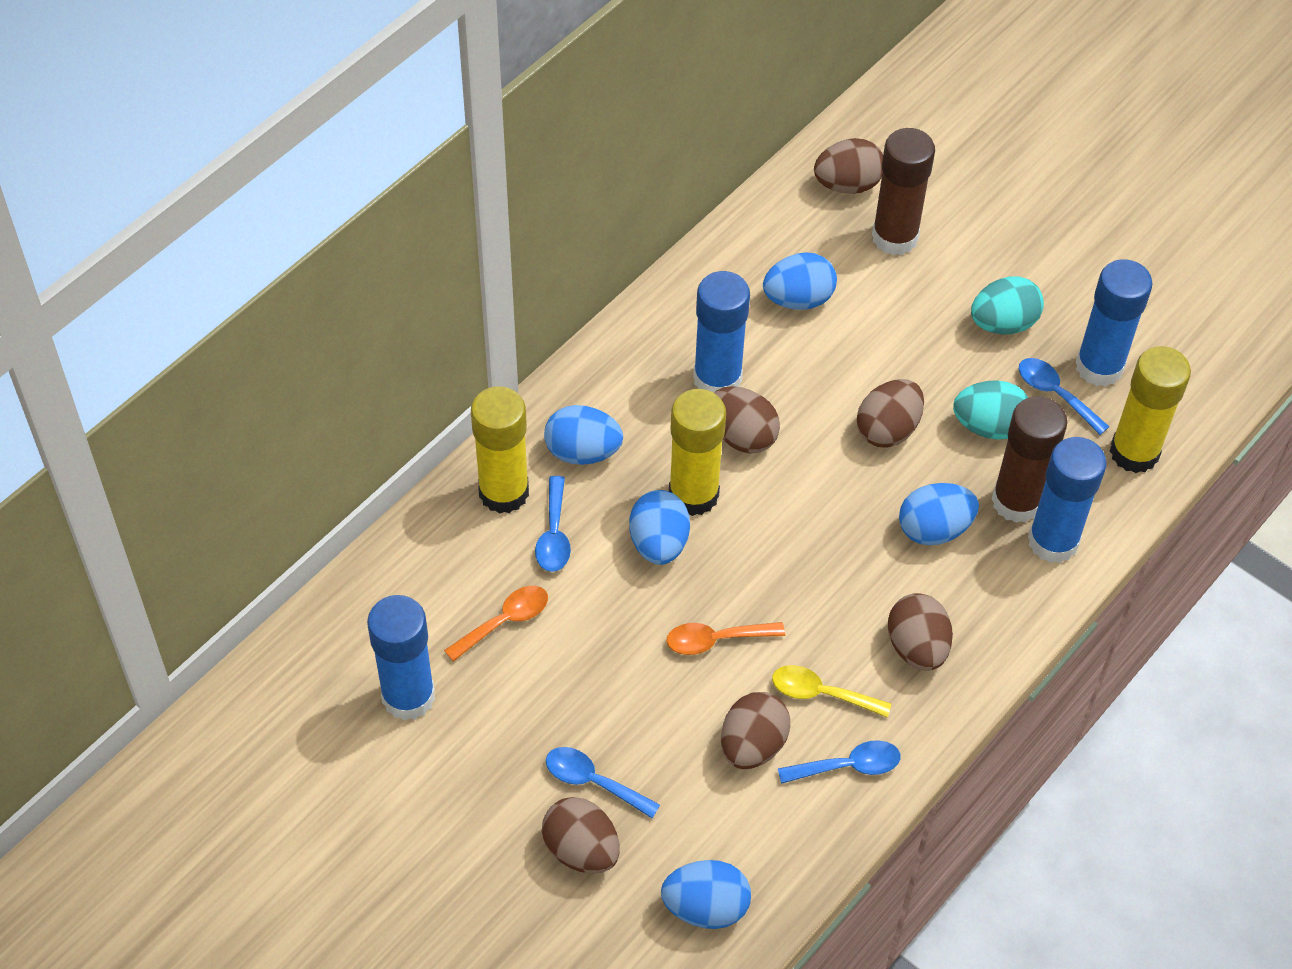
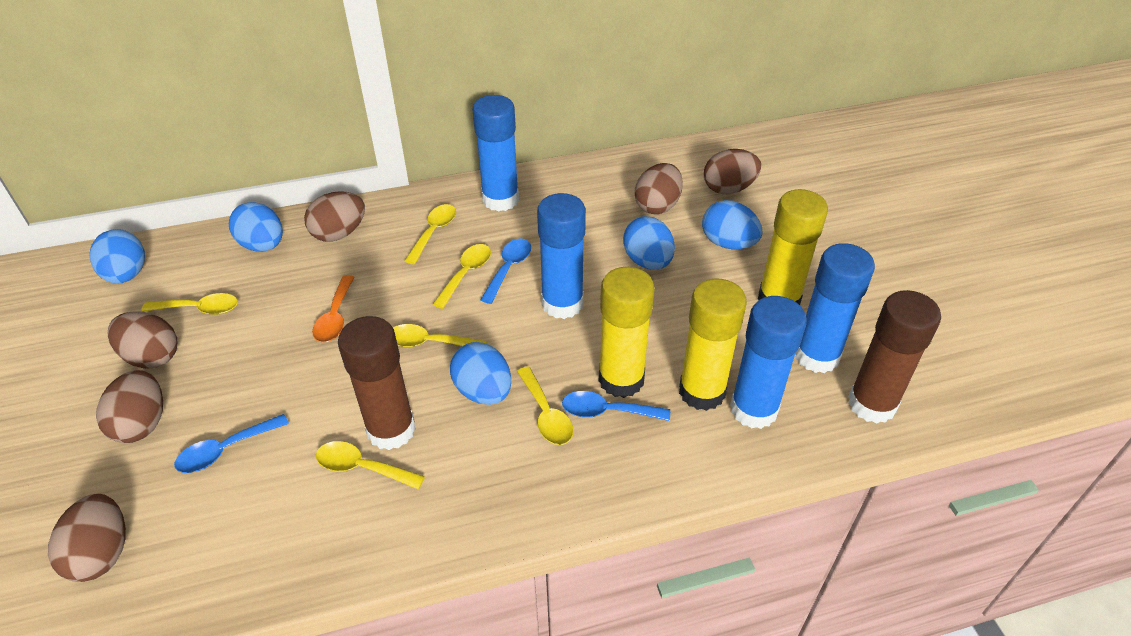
blue spoon: [535,476,571,572] [546,747,660,818] [778,740,901,784] [1019,358,1110,435] = 4 -> [174,414,289,473] [480,238,531,304] [562,391,670,421] = 3
orange spoon: [444,586,548,662] [667,622,785,655] = 2 -> [312,275,355,342] = 1
turquoise egg: [953,380,1029,440] [971,276,1044,335] = 2 -> none = 0
yellow spoon: [772,665,891,718] = 1 -> [141,293,238,315] [316,441,425,489] [393,324,487,347] [405,204,456,264] [433,244,491,309] [517,366,573,445] = 6

